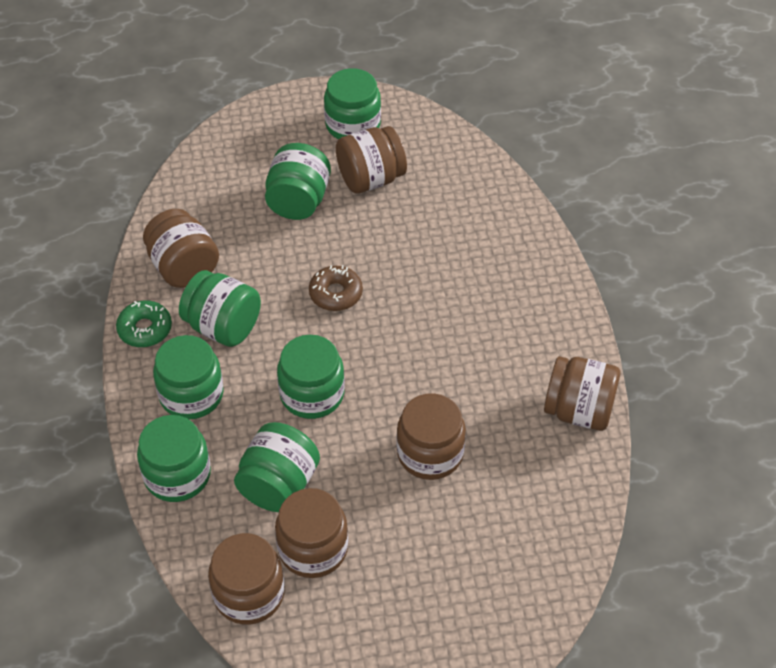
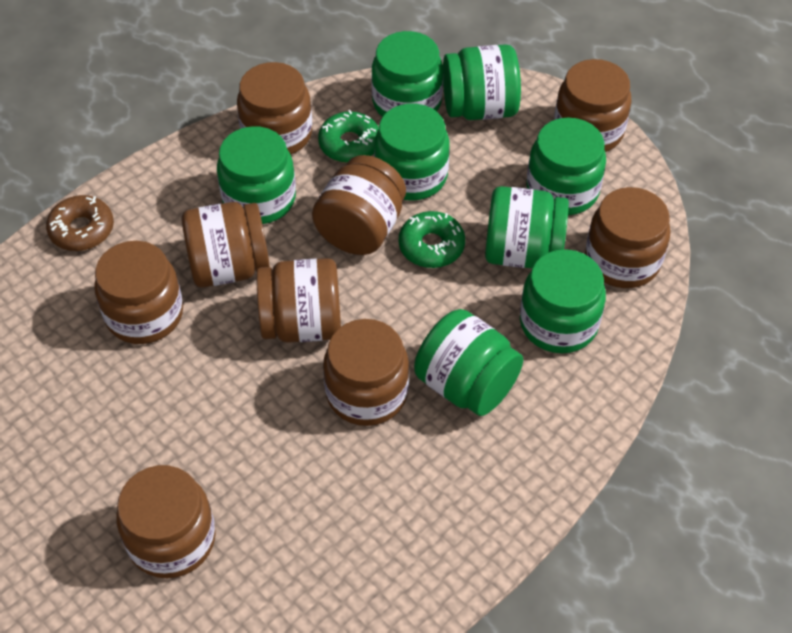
brown jar: [143,209,219,288] [208,533,285,625] [275,488,348,578] [336,126,407,194] [396,393,466,480] [544,356,620,431] = 6 -> [94,241,183,344] [116,465,216,578] [181,202,270,288] [237,62,312,154] [257,258,341,343] [312,155,406,255] [323,319,409,426] [554,59,632,152] [585,187,671,288] = 9
green donut: [116,300,172,347] = 1 -> [318,110,379,163] [399,211,465,268] = 2
green jar: [137,415,211,502] [153,335,224,419] [179,270,261,347] [234,422,320,512] [265,143,331,220] [277,335,345,419] [324,68,381,139] = 7 -> [217,126,296,224] [371,31,443,117] [374,103,450,201] [414,309,523,416] [443,44,521,120] [485,186,569,268] [520,249,606,353] [527,117,606,215] = 8

